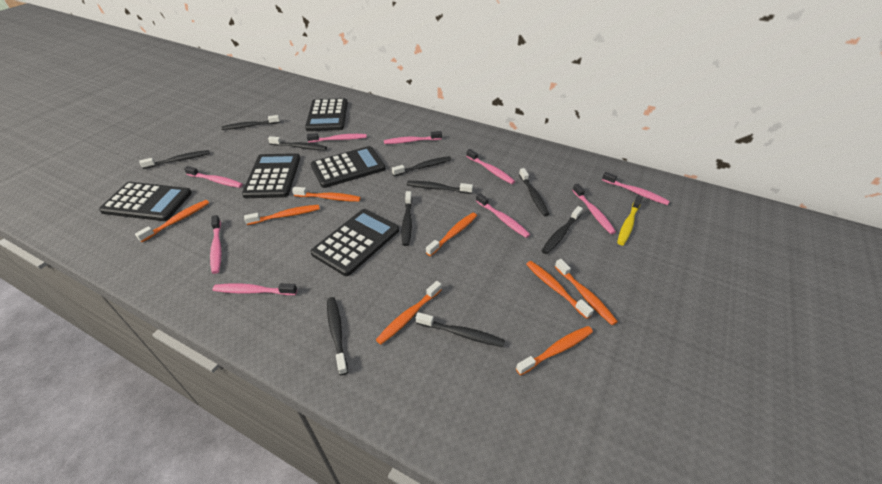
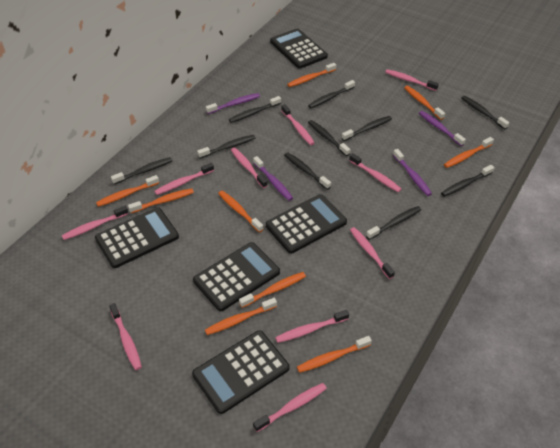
orange toothbrush: [135,200,209,242] [244,205,320,225] [292,187,361,202] [376,281,442,344] [426,213,477,256] [516,326,593,375] [526,261,594,319] [555,259,618,325] = 8 -> [96,175,159,207] [128,188,194,213] [205,298,277,335] [218,191,264,233] [239,272,306,308] [287,63,336,87] [297,336,372,373] [404,86,445,120] [444,137,494,168] = 9
pink toothbrush: [184,166,243,188] [210,215,222,274] [212,283,297,295] [307,133,367,142] [384,131,442,144] [466,149,515,184] [476,193,530,238] [572,184,616,234] [602,172,670,205] = 9 -> [62,206,128,240] [109,303,142,370] [154,163,214,195] [231,148,268,188] [253,383,327,432] [275,310,349,343] [281,104,315,145] [349,153,402,192] [350,227,395,279] [385,69,439,91] = 10
purple toothbrush: none = 0 -> [206,93,260,114] [253,156,293,201] [393,149,432,196] [419,111,466,146] = 4
yellow toothbrush: [617,196,643,245] = 1 -> none = 0

